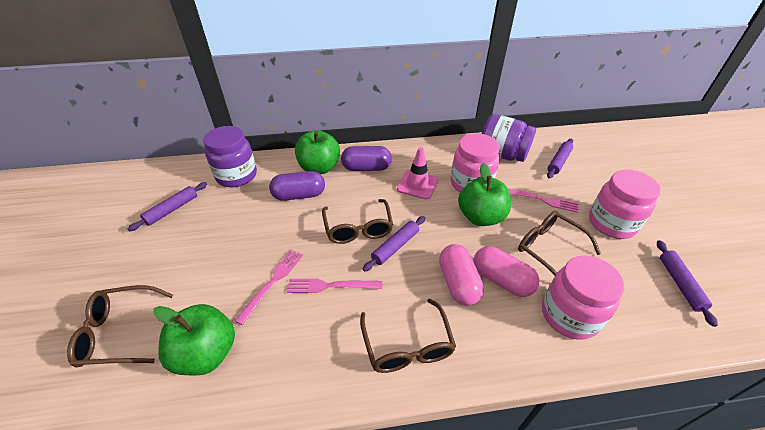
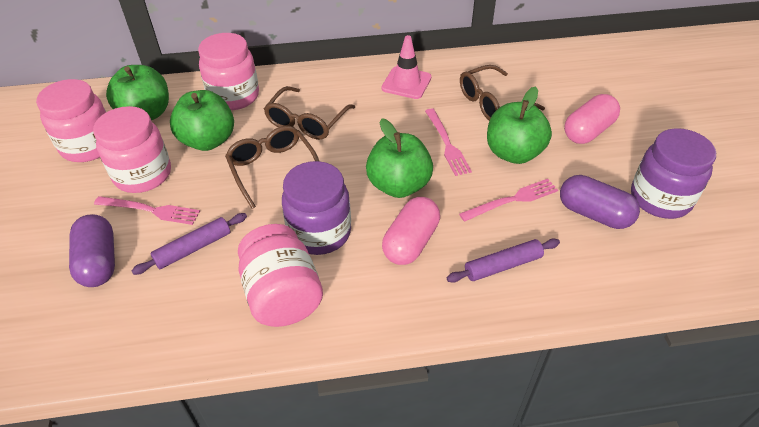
brown glasses: [67,285,173,368] [322,199,393,244] [360,299,456,373] [518,211,601,276] = 4 -> [225,126,319,209] [264,86,355,140] [460,65,545,121] = 3
green apple: [153,304,235,375] [295,130,340,174] [458,163,511,226] = 3 -> [106,65,169,120] [170,90,234,151] [366,118,433,198] [487,87,552,164] = 4
pink jar: [451,133,500,192] [542,256,624,340] [589,170,661,239] = 3 -> [36,79,106,162] [93,106,171,193] [198,33,259,110] [238,224,323,327] = 4
purple rolling pin: [128,182,207,231] [363,216,425,272] [547,139,573,178] [657,240,718,327] = 4 -> [132,213,247,275] [447,239,560,283] = 2

